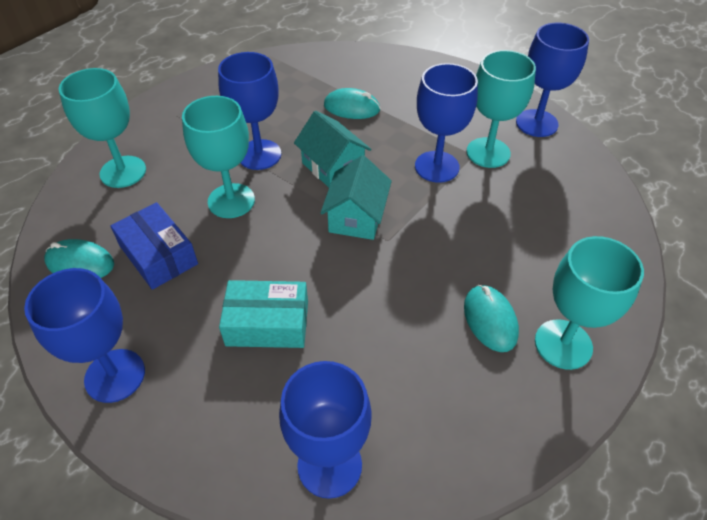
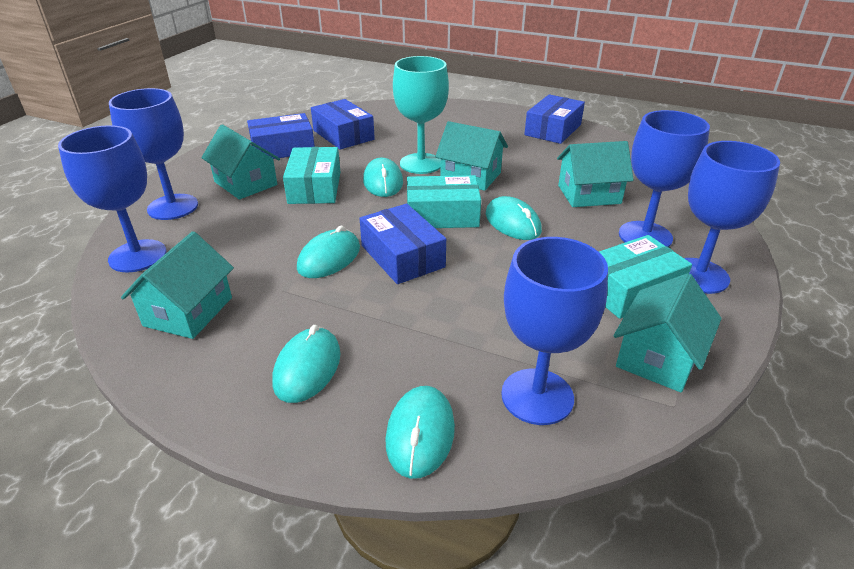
blue box: [110,202,198,290] = 1 -> [247,113,315,159] [311,99,375,149] [359,204,446,284] [524,94,585,144] = 4
turquoise box: [219,280,308,348] = 1 -> [283,147,340,204] [407,175,481,228] [599,235,692,319] = 3
turquoise goblet: [59,68,146,188] [182,96,255,218] [466,50,536,168] [535,236,644,370] = 4 -> [393,56,449,174] = 1
turquoise house: [294,111,371,187] [320,155,392,240] = 2 -> [121,231,234,339] [201,124,280,199] [435,121,508,191] [557,141,634,207] [614,273,722,392] = 5
turquoise mouse: [44,239,114,278] [324,88,380,119] [464,285,519,352] = 3 -> [273,325,340,403] [297,226,360,278] [363,158,403,197] [385,386,455,479] [486,196,542,240] = 5

